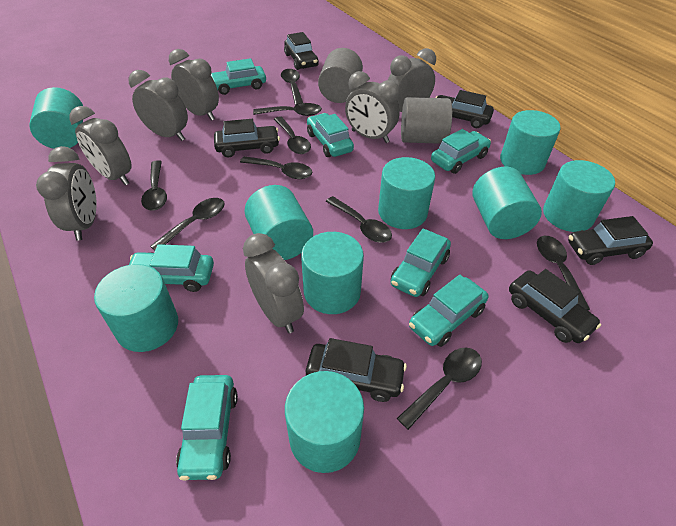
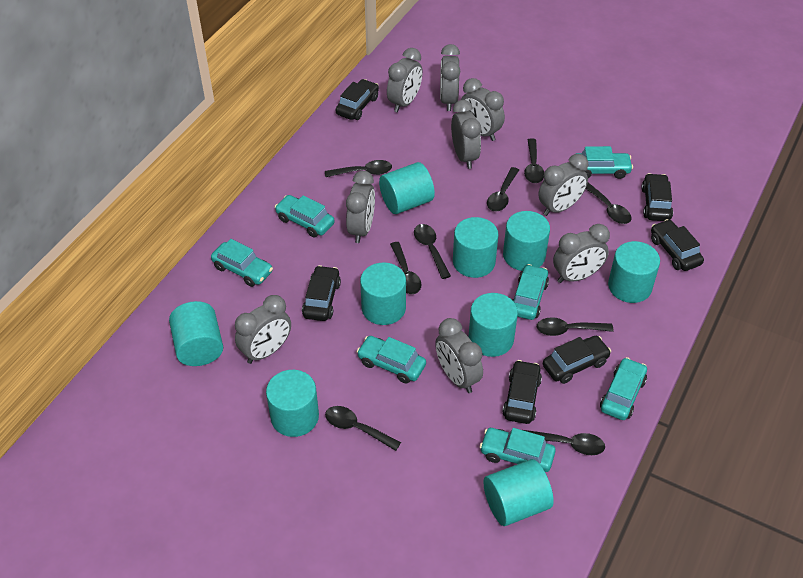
grey clock: [36,146,97,241] [69,106,132,185] [128,70,188,141] [169,49,219,121] [243,233,304,333] [345,71,400,143] [388,48,436,112] = 7 -> [235,295,291,364] [346,171,375,243] [387,48,423,112] [435,318,483,393] [440,44,460,111] [451,100,481,169] [461,78,505,141] [538,154,588,216] [553,224,610,283] = 9
grey cylinder: [318,48,363,103] [401,97,452,144] = 2 -> none = 0

